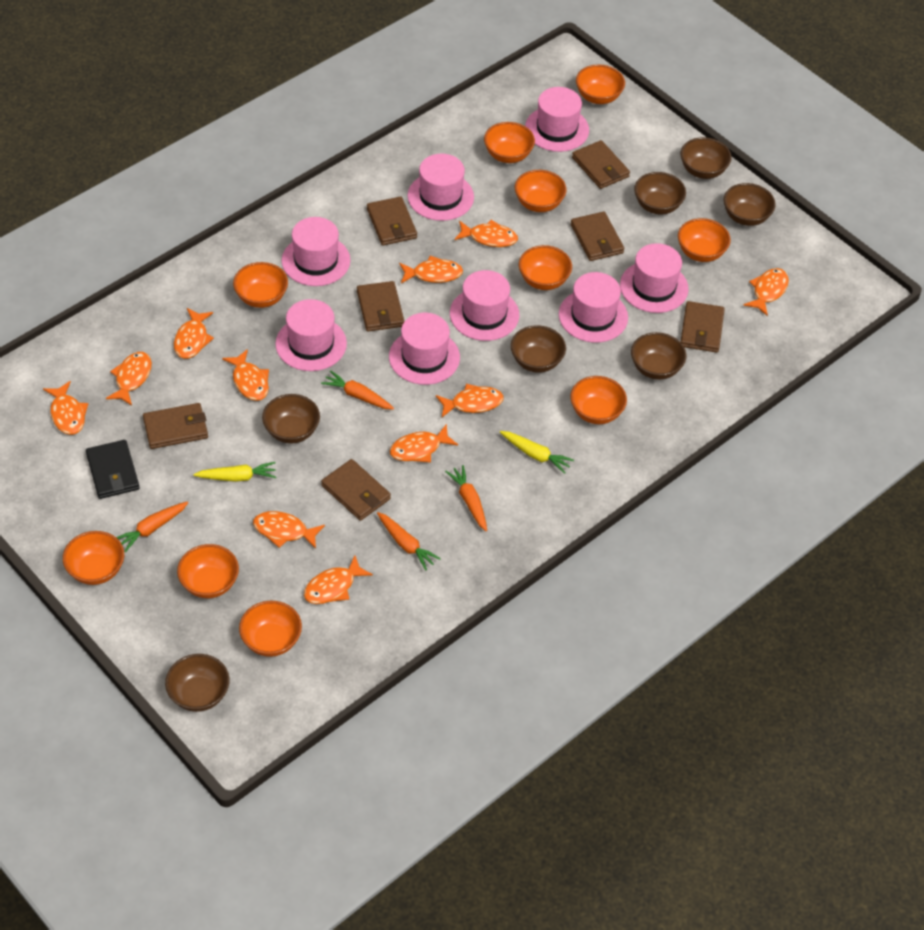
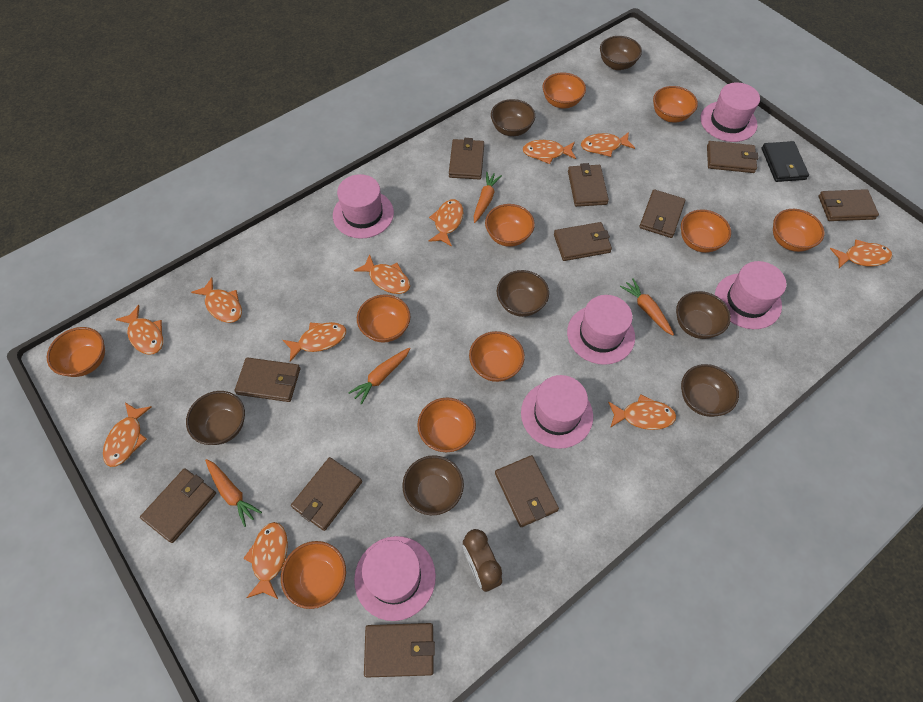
brown clock: none = 0 -> [463,529,502,592] = 1
brown wallet: [143,403,208,449] [321,459,391,521] [357,281,405,331] [367,197,417,246] [571,212,624,261] [572,140,630,189] [680,301,725,353] = 7 -> [140,468,216,543] [235,357,300,402] [291,457,362,531] [364,623,435,678] [449,138,484,180] [495,455,559,527] [554,222,612,261] [568,163,609,207] [639,189,685,238] [707,141,758,173] [819,189,879,221] = 11
pink hat: [275,299,347,371] [282,217,350,286] [389,313,460,385] [408,154,474,221] [450,270,519,341] [525,87,589,152] [559,272,628,343] [620,243,689,313] = 8 -> [333,174,394,239] [354,536,436,621] [521,375,593,449] [567,295,635,365] [700,83,760,142] [715,261,786,329] = 6
yellow carrot: [193,462,276,482] [500,431,574,474] = 2 -> none = 0

